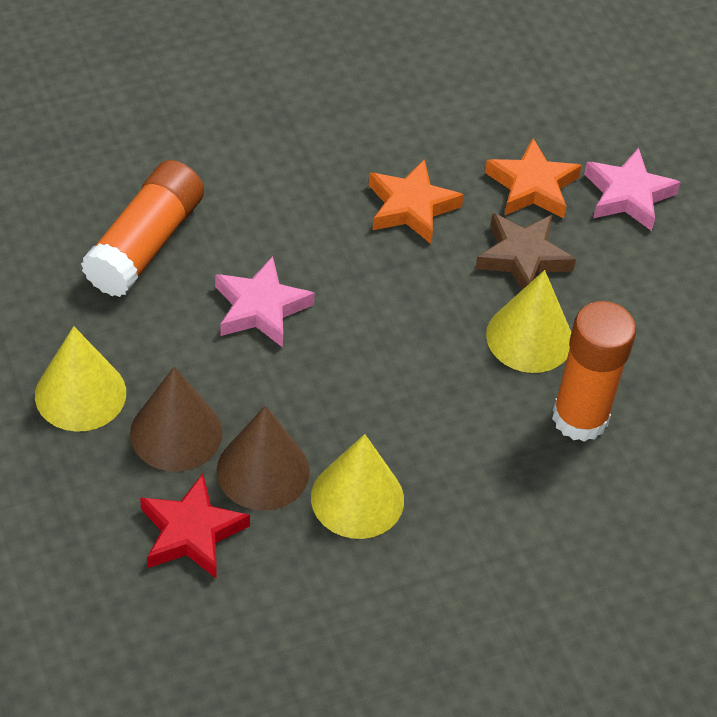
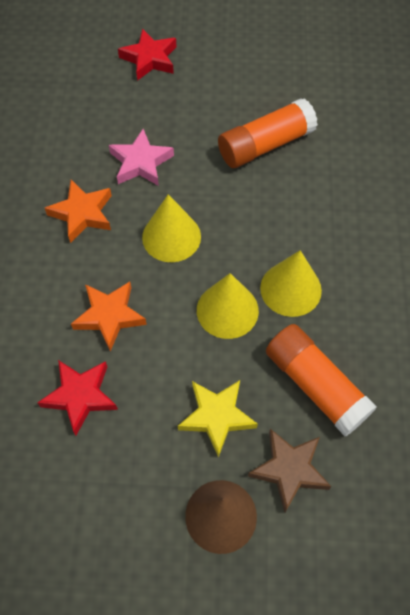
brown cone: [130,366,222,472] [216,405,310,511] = 2 -> [185,480,257,554] = 1
pink star: [215,256,315,348] [584,148,681,231] = 2 -> [109,129,174,186] = 1
red star: [140,474,250,579] = 1 -> [37,360,118,435] [118,29,176,81] = 2
yellow star: none = 0 -> [178,380,258,458] = 1

